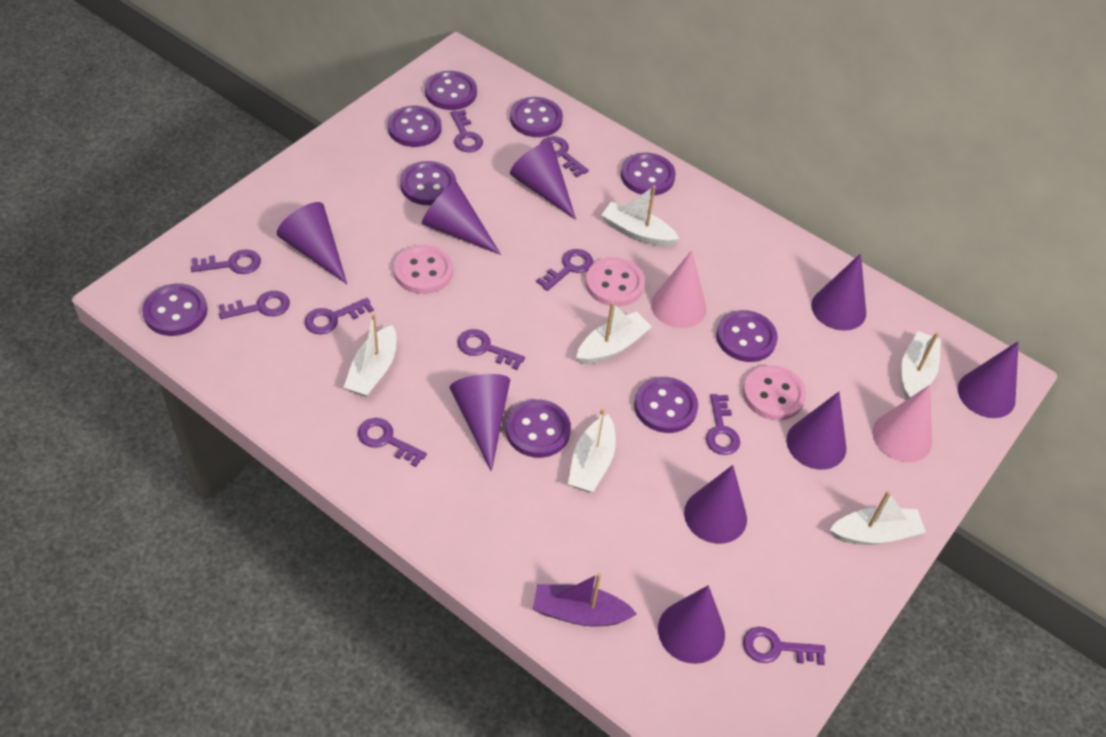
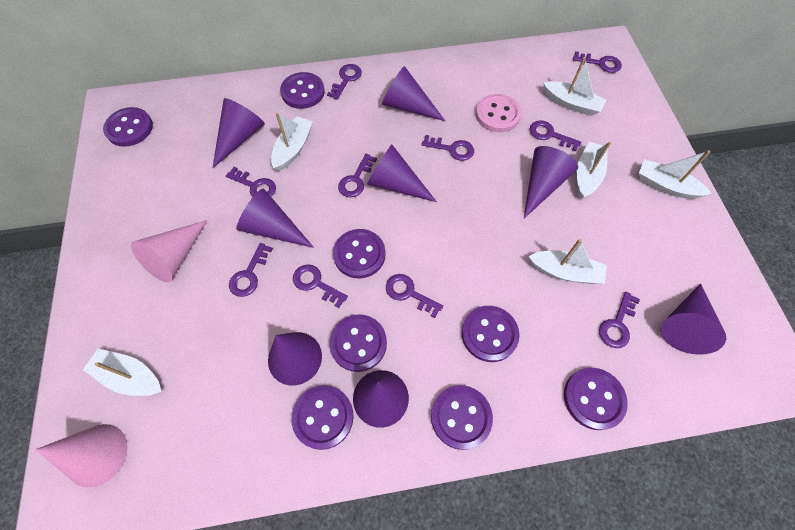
pink button: [394,245,453,294] [585,257,645,307] [743,365,806,420] = 3 -> [476,94,522,132] = 1
purple boat: [533,573,637,626] = 1 -> none = 0
purple button: [142,284,208,336] [388,106,442,147] [400,161,456,205] [425,71,477,110] [506,399,571,458] [510,97,563,137] [621,153,676,196] [634,377,698,433] [716,310,778,362] = 9 -> [103,107,153,147] [280,72,325,109] [291,385,354,450] [329,314,387,372] [333,229,386,278] [431,385,493,450] [462,306,520,362] [564,368,628,430] = 8
purple cone: [277,202,347,284] [422,182,501,255] [450,374,510,472] [510,142,576,220] [658,585,725,664] [684,465,747,544] [786,392,846,470] [811,253,866,331] [958,341,1019,418] = 9 -> [213,98,265,168] [237,189,314,248] [268,332,322,385] [353,370,409,428] [367,144,437,202] [382,66,445,121] [524,146,578,218] [660,284,726,355] = 8

